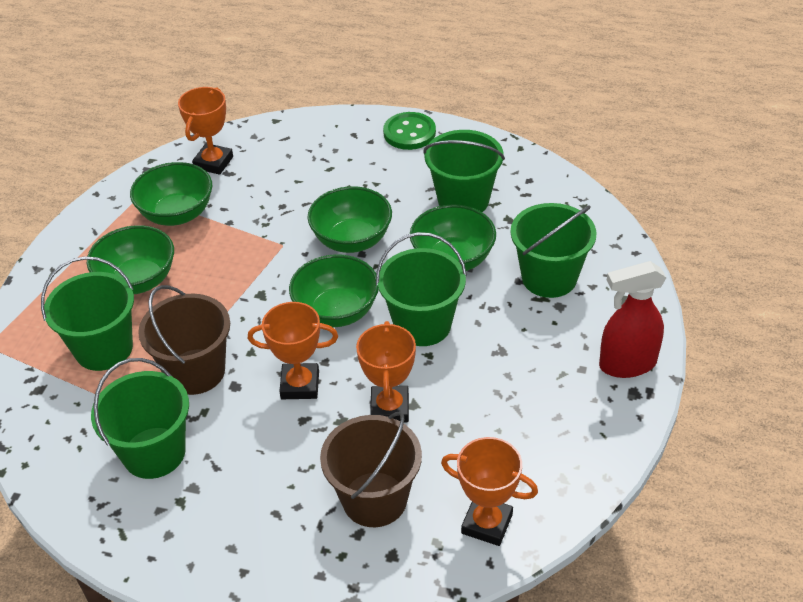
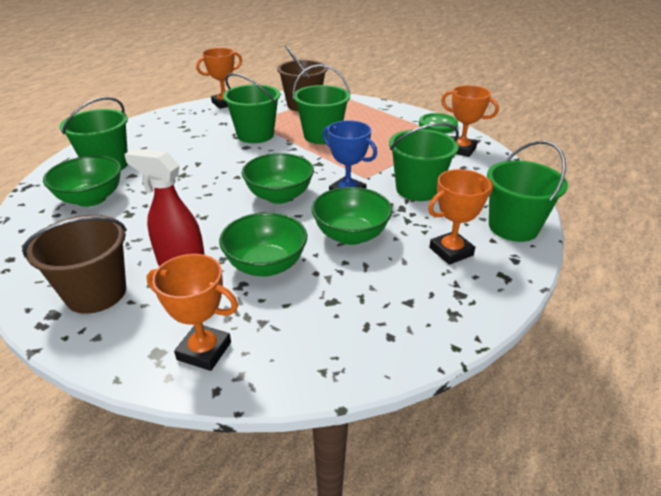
blue trophy: none = 0 -> [322,120,377,190] = 1
green bowl: [87,225,174,294] [130,162,212,226] [289,254,379,327] [308,186,392,253] [410,204,496,271] = 5 -> [43,156,121,207] [219,212,307,276] [241,153,314,204] [312,187,392,245] = 4

